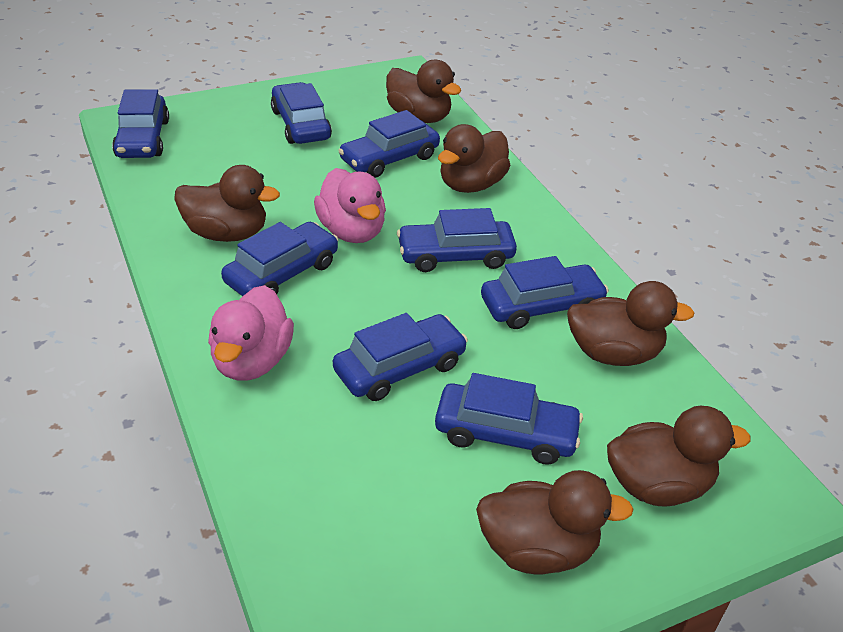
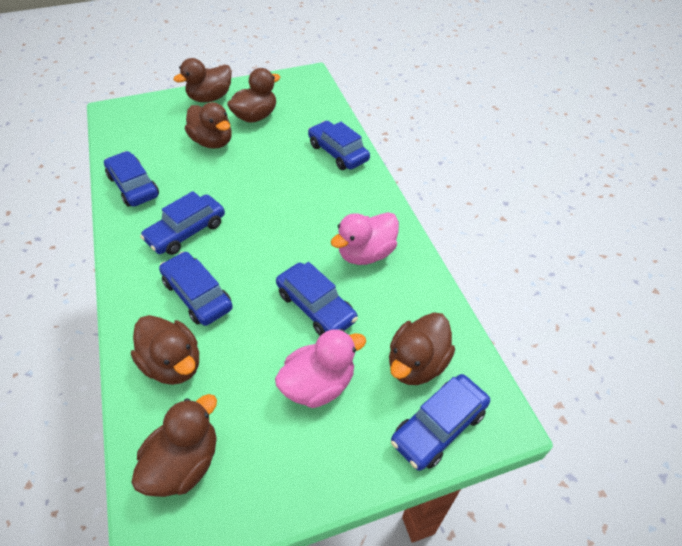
blue car: [112,89,169,158] [221,222,338,296] [271,82,332,144] [333,313,468,401] [338,110,440,178] [397,208,517,272] [435,373,583,465] [481,256,609,329] = 8 -> [104,151,159,207] [140,191,225,255] [159,252,233,326] [276,262,358,336] [308,121,370,170] [391,374,490,471] = 6

